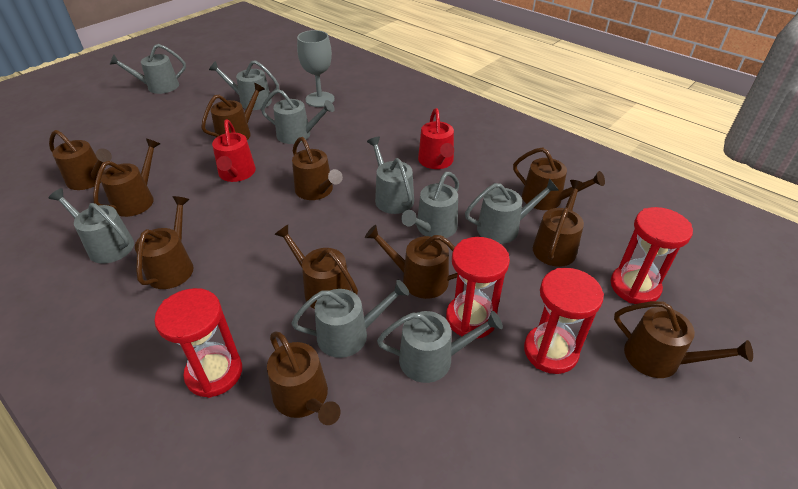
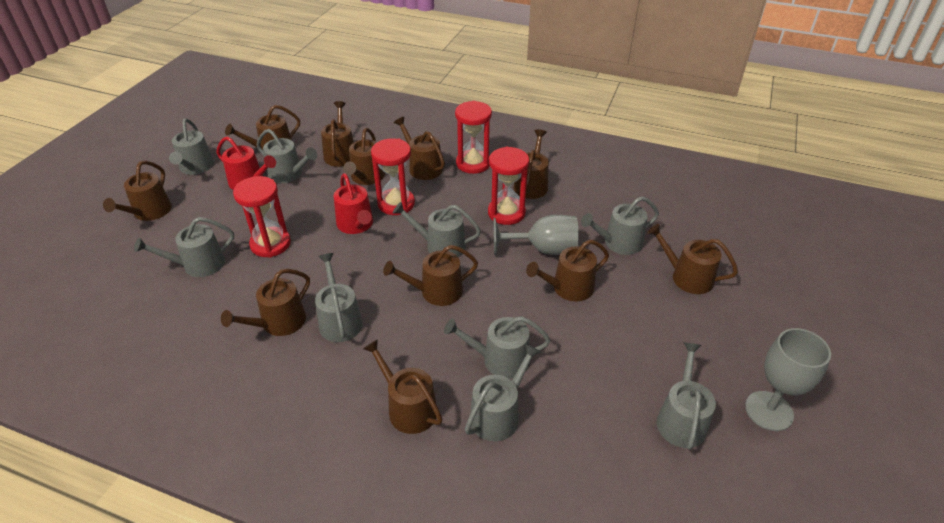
grey goblet: [297,30,335,107] = 1 -> [493,215,579,255] [745,328,831,431] = 2

